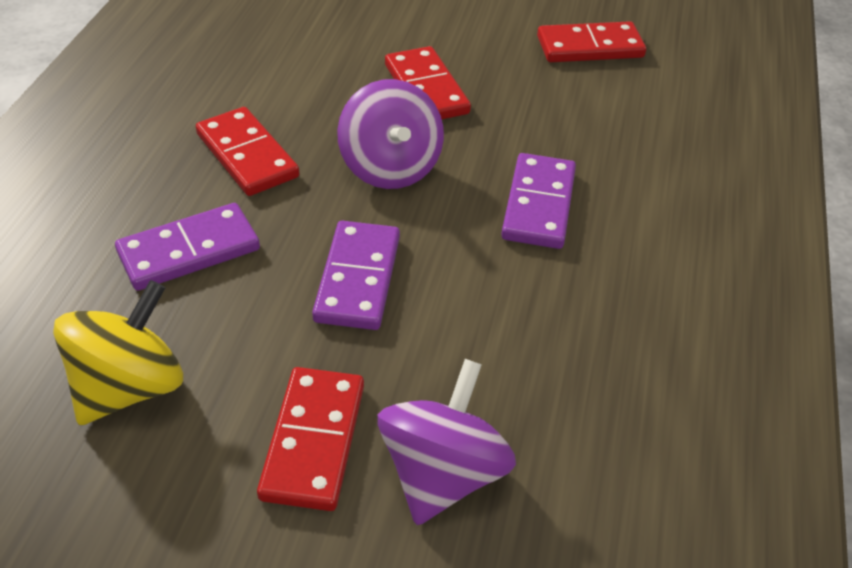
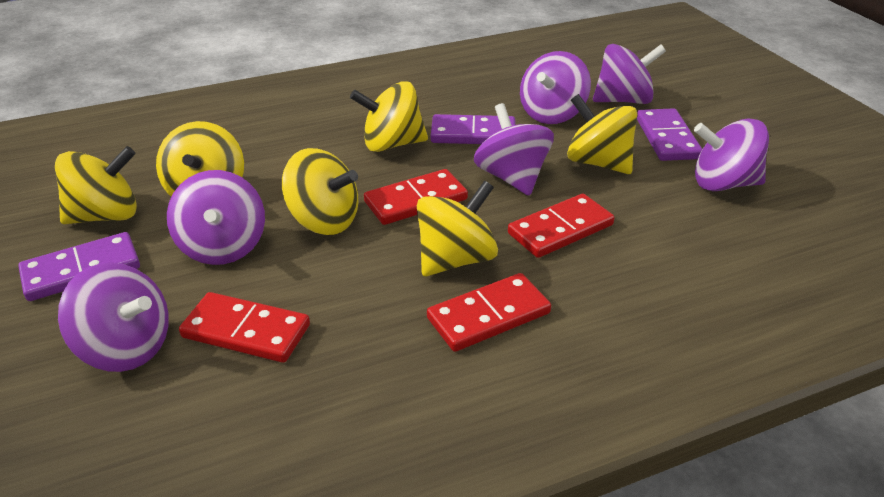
purple spinning top: [337,79,444,189] [377,359,516,525] = 2 -> [58,263,169,372] [167,170,265,265] [474,103,554,196] [520,51,591,124] [593,44,666,104] [694,118,769,191] = 6
yellow spinning top: [53,280,183,425] = 1 -> [55,146,137,224] [156,121,244,197] [282,148,358,235] [350,81,428,152] [417,181,498,276] [567,94,637,174] = 6

